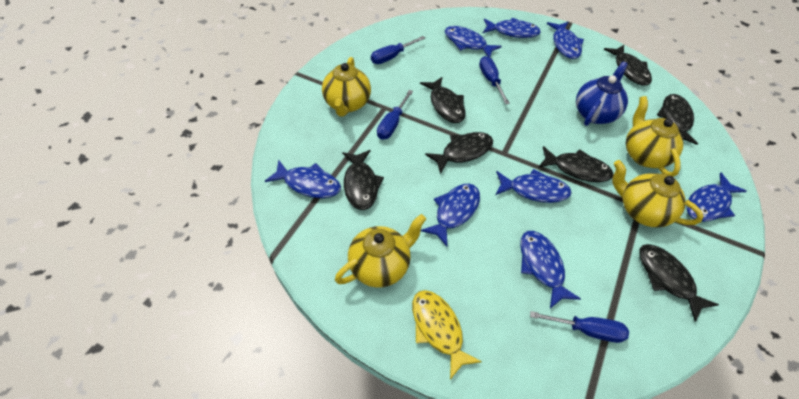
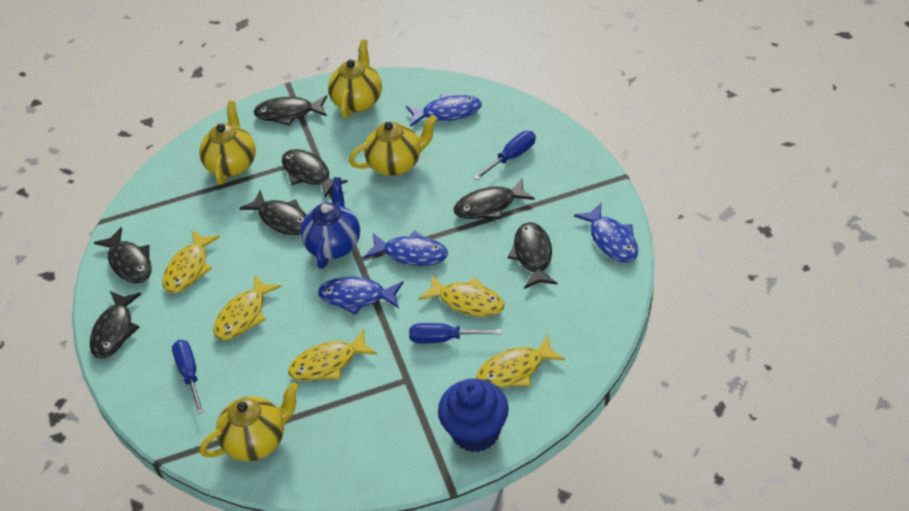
blue cupcake: none = 0 -> [438,379,509,452] = 1
blue fish: [265,160,341,198] [421,184,480,247] [445,26,502,57] [483,18,541,38] [495,169,572,203] [520,231,581,308] [547,22,584,59] [686,173,747,222] = 8 -> [318,277,404,315] [364,231,448,266] [406,94,482,127] [574,203,638,263] = 4
blue screwdriver: [371,36,425,64] [377,90,413,140] [479,56,510,104] [530,311,629,343] = 4 -> [172,340,204,414] [409,323,502,343] [473,131,536,180] = 3
yellow fish: [412,290,482,380] = 1 -> [163,231,220,293] [213,275,281,341] [288,329,377,381] [418,274,505,317] [476,335,565,388] = 5

